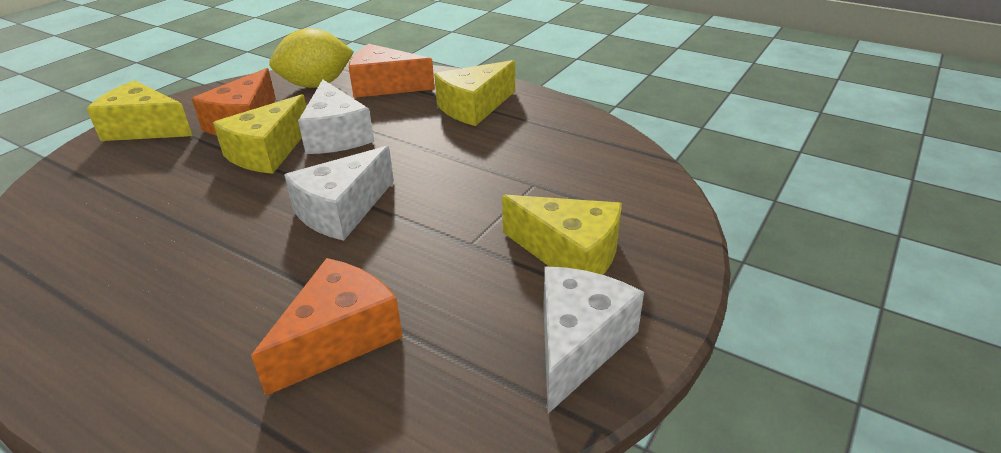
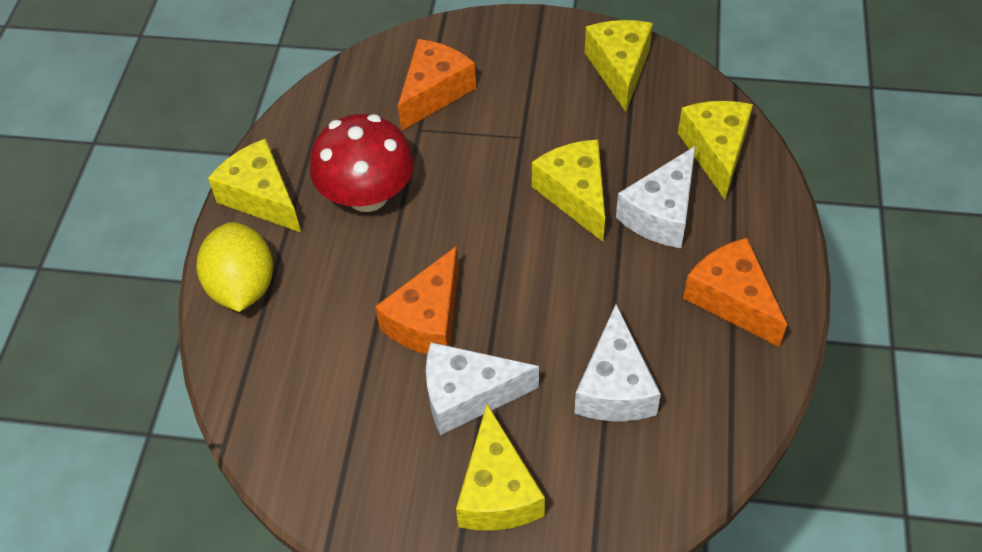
red mushroom: none = 0 -> [310,114,414,212] = 1
yellow cheese: [86,80,193,141] [213,94,306,174] [434,60,515,126] [502,195,622,275] = 4 -> [208,138,301,232] [456,404,545,531] [532,140,605,242] [585,20,653,112] [678,101,753,200] = 5

